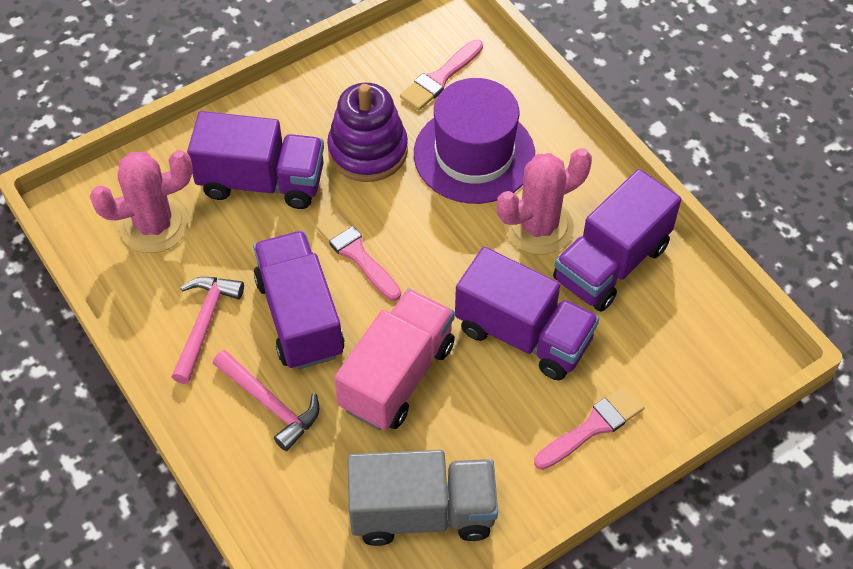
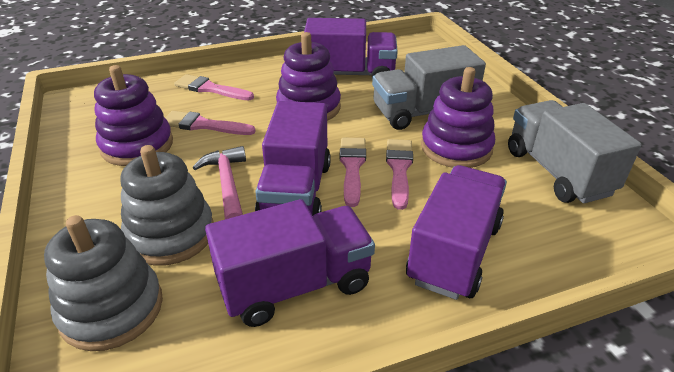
grey stacking toy: none = 0 -> [44,215,163,351] [120,145,214,266] = 2
grey truck: [348,450,498,546] = 1 -> [372,45,486,130] [508,100,642,203] = 2
pink brush: [316,212,401,301] [400,40,483,110] [534,386,645,470] = 3 -> [165,111,256,135] [174,74,254,100] [340,138,366,207] [386,139,413,210] = 4
pink cactus: [90,150,193,253] [497,148,592,255] = 2 -> none = 0
pink hammer: [171,277,244,384] [213,350,319,451] = 2 -> [193,146,246,219] = 1
pink truck: [334,288,455,430] = 1 -> none = 0
purple hat: [414,78,535,204] = 1 -> none = 0
purple stacking toy: [327,83,408,182] = 1 -> [94,65,173,166] [276,32,341,121] [421,67,495,168] = 3

